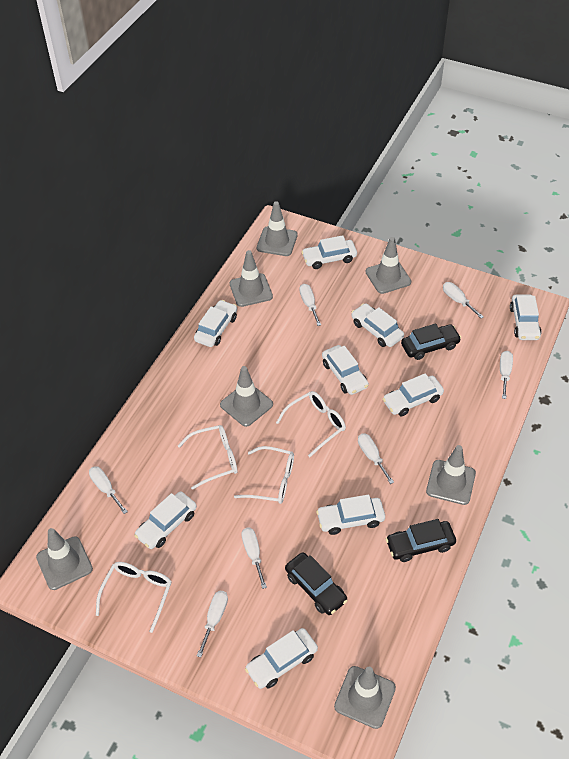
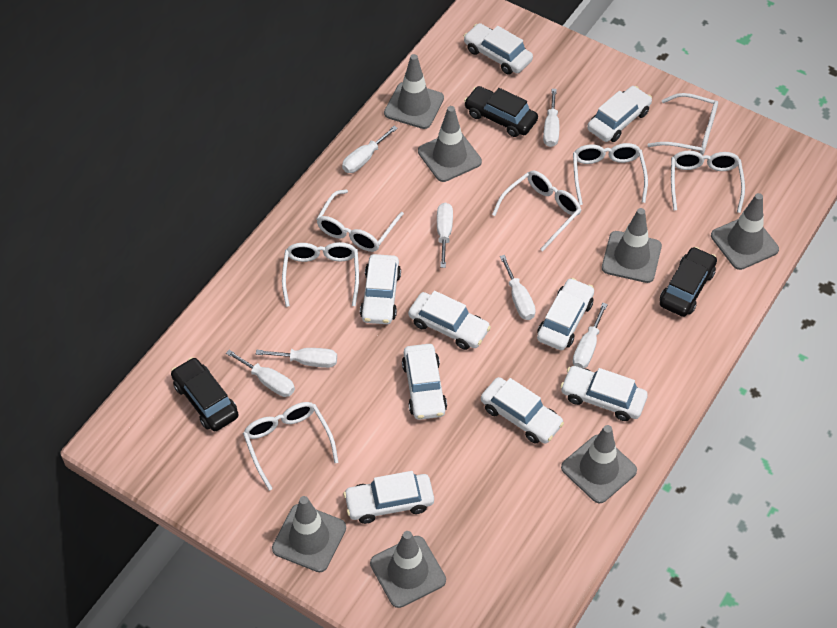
white glasses: [96,562,171,633] [178,425,238,490] [234,446,294,504] [276,391,346,457] = 4 -> [243,402,338,491] [282,242,359,307] [316,189,404,252] [492,171,581,251] [573,143,648,205] [648,93,718,155] [671,151,745,213] = 7

